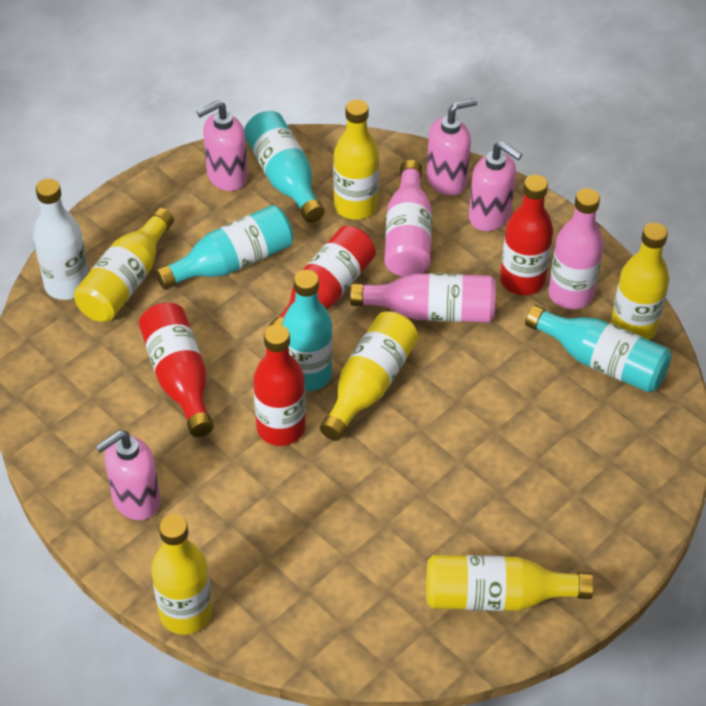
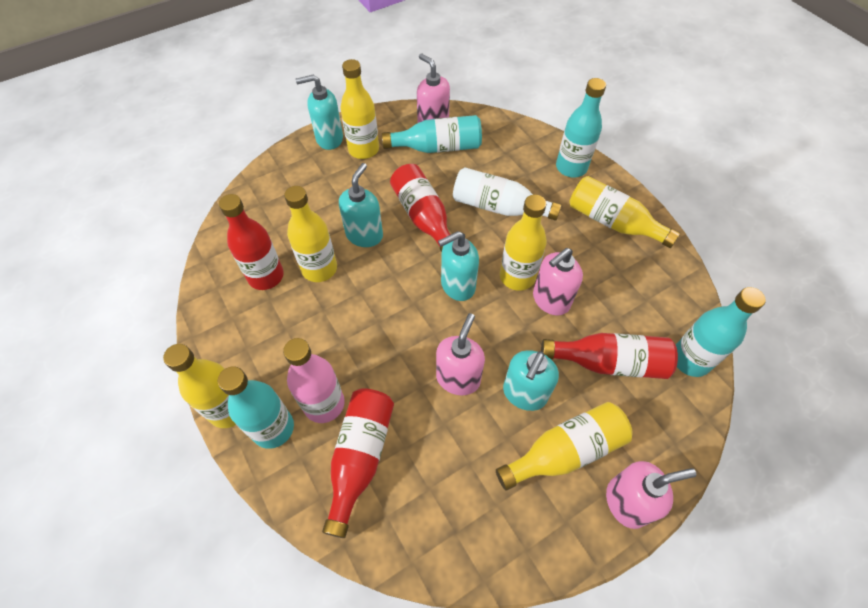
pink bottle: [350,273,496,322] [385,160,432,277] [548,188,604,309] = 3 -> [283,338,345,423] = 1
turquoise soap dispenser: none = 0 -> [296,75,343,150] [339,163,383,247] [438,231,479,301] [503,350,559,411] = 4

